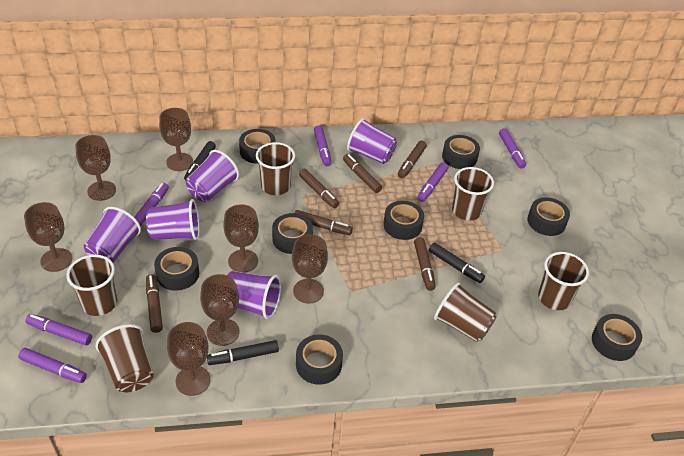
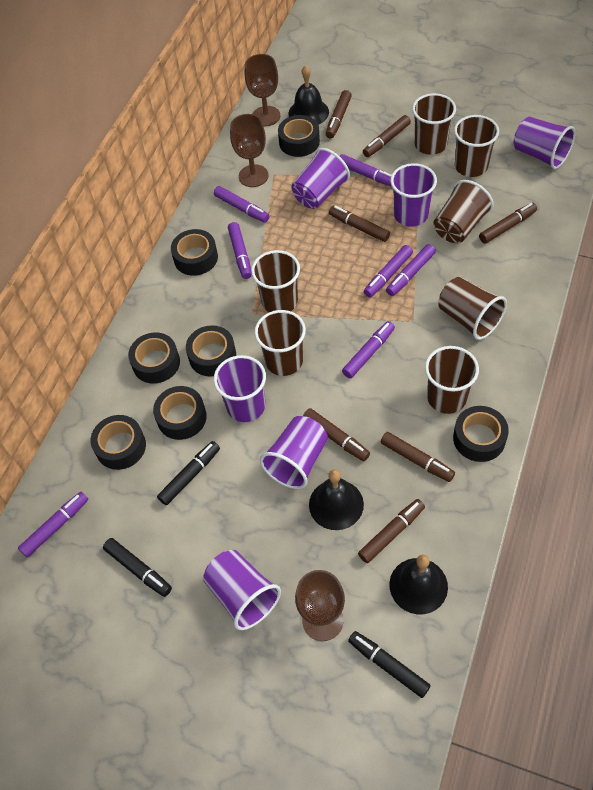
black bell: none = 0 -> [289,65,329,125] [309,469,364,530] [389,554,448,614] = 3
black tape: [154,247,199,291] [239,129,276,164] [272,213,313,254] [296,334,343,385] [383,201,424,240] [442,135,480,169] [527,197,570,236] [592,314,642,361] = 8 -> [91,415,146,470] [128,333,180,384] [153,386,207,440] [171,229,218,276] [186,325,236,377] [278,115,320,157] [453,406,509,462] = 7
brown cup: [66,255,117,316] [95,324,154,392] [256,142,295,195] [434,282,497,342] [452,167,494,221] [538,252,589,310] = 6 -> [251,250,300,312] [255,310,306,376] [412,93,456,155] [425,346,479,414] [434,180,494,243] [439,277,507,340] [454,115,499,177] = 7
brown goblet: [24,202,72,272] [75,135,116,201] [159,108,193,171] [167,322,210,396] [200,274,239,346] [223,204,259,273] [292,234,328,303] = 7 -> [230,114,269,187] [245,54,280,126] [295,570,345,641] = 3
brown marker: [146,274,163,333] [295,210,353,235] [299,169,339,208] [343,154,382,193] [398,141,427,178] [414,237,436,291] = 6 -> [303,408,370,461] [326,90,352,138] [329,206,390,242] [358,499,425,563] [363,115,411,157] [381,432,455,482] [479,203,537,244] = 7
purple cup: [84,207,141,263] [146,199,199,240] [186,150,239,202] [227,271,281,319] [347,118,397,164] = 5 -> [203,550,281,630] [213,355,266,422] [260,416,328,489] [291,148,350,209] [390,163,437,227] [514,117,575,169] = 6
purple marker: [18,348,87,383] [25,314,92,346] [134,183,169,227] [314,125,332,166] [417,163,448,202] [499,128,526,169] = 6 -> [18,492,88,557] [214,186,269,223] [228,222,252,279] [340,154,392,187] [342,321,395,378] [364,245,413,297] [386,244,436,296] = 7

